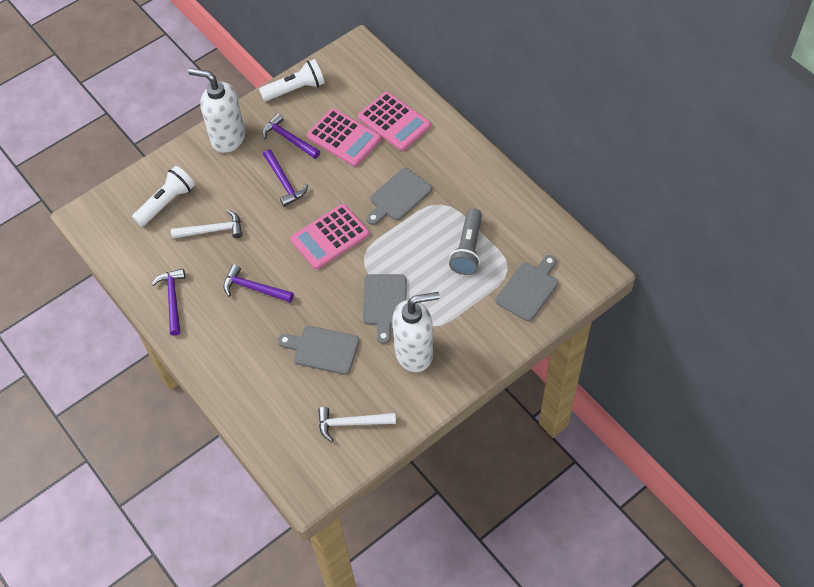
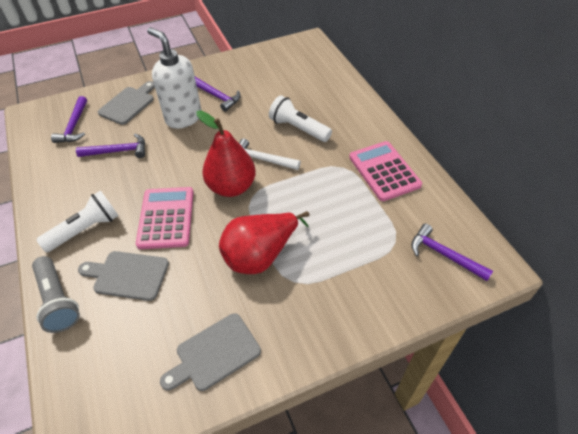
grey cutting board: [278,326,359,375] [363,274,407,344] [367,168,432,225] [496,255,558,321] = 4 -> [78,251,169,301] [98,81,155,125] [160,313,261,391] = 3
pink calculator: [290,204,370,270] [306,108,381,166] [358,92,431,151] = 3 -> [136,187,194,249] [349,141,422,201] = 2
red pear: none = 0 -> [196,111,256,197] [219,211,309,274] = 2
white hammer: [171,210,242,239] [318,407,396,442] = 2 -> [239,138,301,170] = 1
white soap dispenser: [188,68,245,153] [392,292,440,372] = 2 -> [147,27,202,129] = 1

